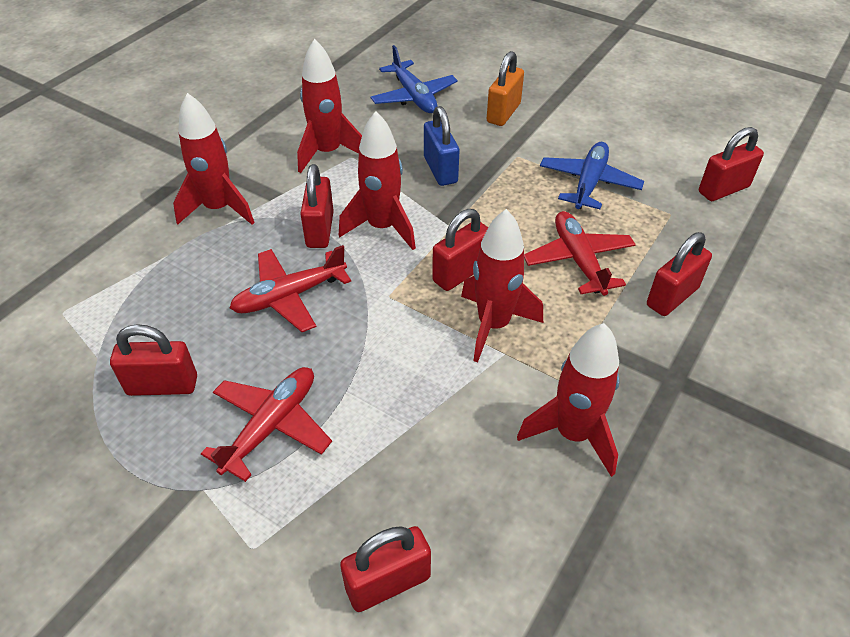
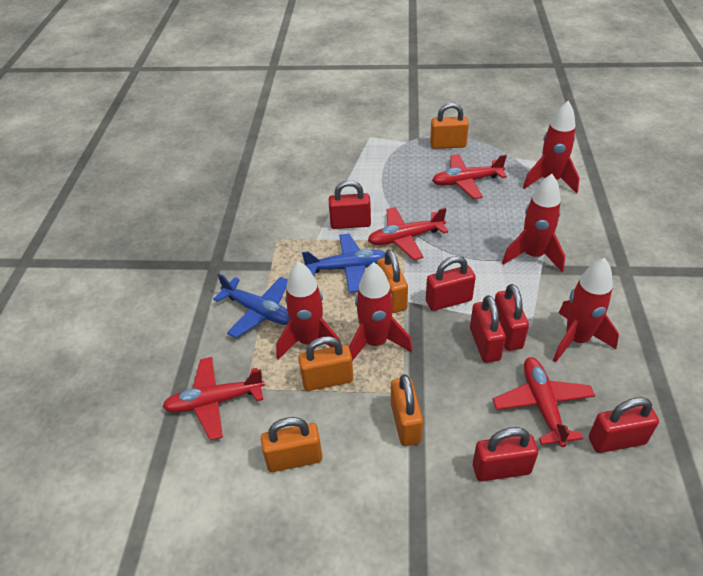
blue padlock: [424,106,459,186] = 1 -> none = 0
orange padlock: [487,51,524,126] = 1 -> [261,417,322,472] [298,336,353,391] [377,249,408,313] [391,374,423,446] [430,103,469,149] = 5
red plane: [201,367,332,482] [230,245,351,332] [524,211,636,296] = 3 -> [162,357,265,440] [368,207,448,260] [432,154,507,199] [493,357,595,447] = 4

